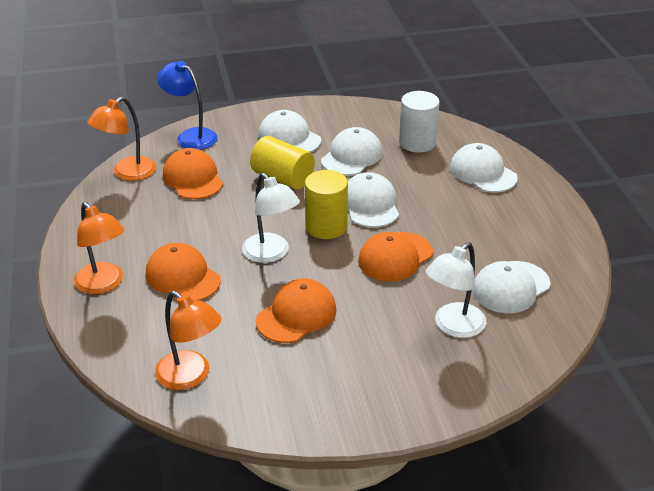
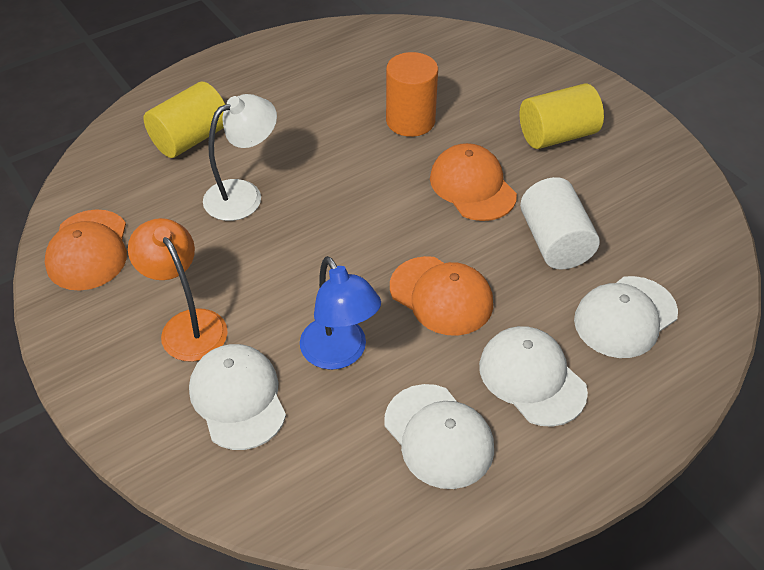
orange cap: [146,243,221,301] [163,148,223,199] [256,278,337,343] [358,232,433,282] = 4 -> [45,209,127,291] [390,256,493,336] [430,143,517,221] = 3
orange cylinder: none = 0 -> [386,52,438,137] = 1
orange lamp: [74,202,124,294] [87,97,156,181] [155,291,221,390] = 3 -> [128,218,228,362] = 1
white cap: [258,110,321,152] [321,127,383,176] [348,172,399,228] [450,143,518,193] [472,261,551,313] = 5 -> [189,344,286,450] [384,384,494,489] [479,326,588,427] [574,276,678,358] = 4
white lamp: [242,173,300,263] [426,242,486,338] = 2 -> [203,94,277,221] = 1

